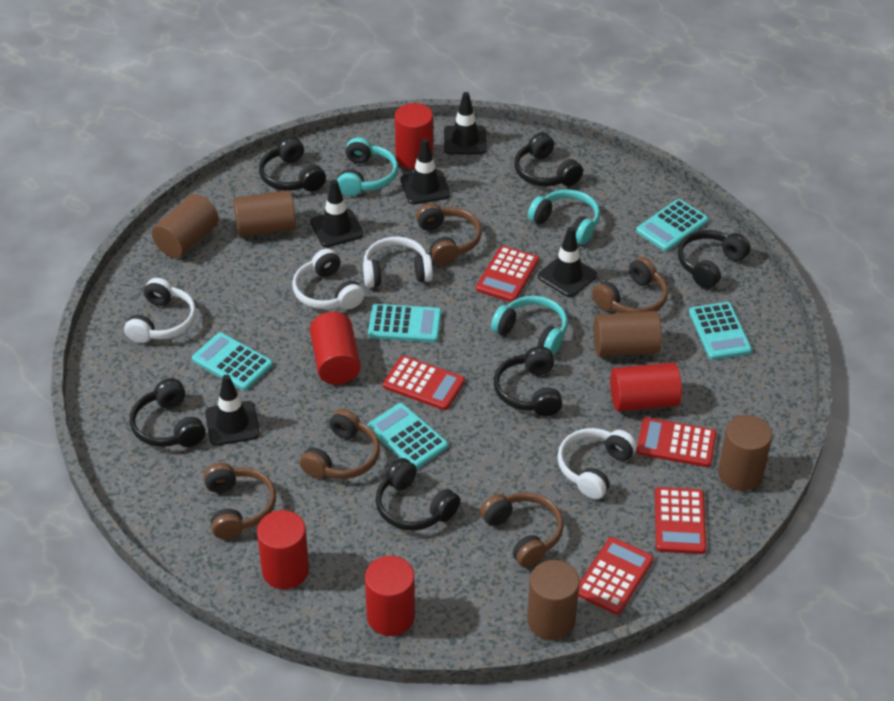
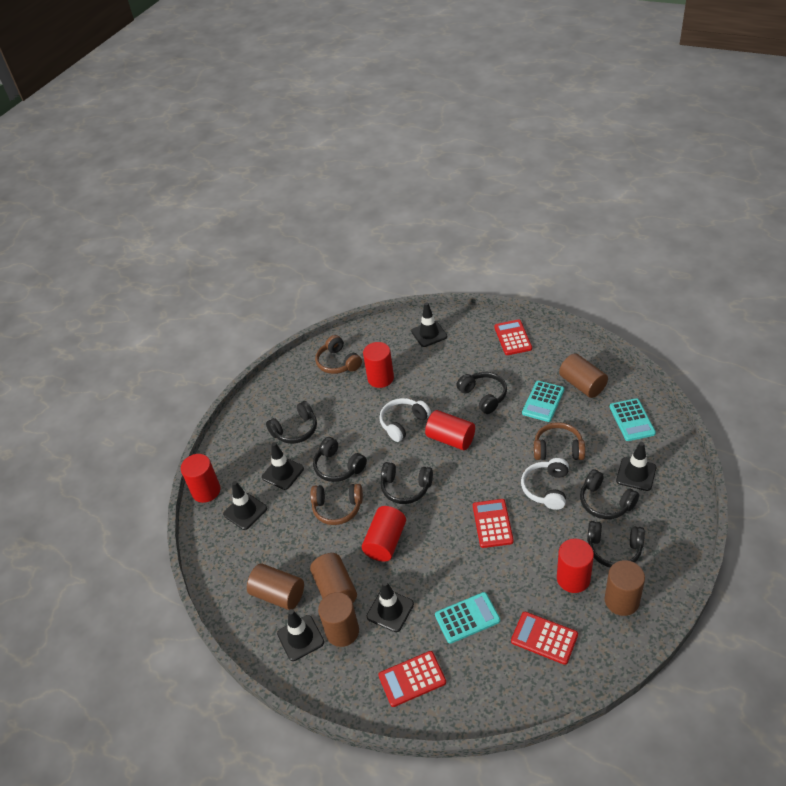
black traffic cone: [205,374,260,446] [310,179,364,247] [400,139,450,204] [444,92,487,155] [538,227,597,297] = 5 -> [223,481,267,530] [262,442,304,490] [277,609,324,661] [367,581,414,632] [411,302,447,347] [616,442,656,491] = 6
brown headphones: [204,463,276,539] [300,409,380,479] [416,203,482,265] [480,492,563,568] [592,257,668,313] = 5 -> [310,484,363,525] [315,335,362,374] [534,422,585,460] = 3
red calculator: [382,355,465,410] [476,246,539,302] [578,537,654,615] [636,417,717,467] [655,487,706,554] = 5 -> [378,651,446,707] [473,499,514,548] [494,320,532,355] [511,612,578,665] = 4
turquoise calculator: [192,332,273,391] [367,403,448,469] [368,304,441,342] [636,199,708,251] [689,302,752,360] = 5 -> [435,592,500,644] [522,381,564,422] [610,398,656,441] = 3
turquoise headphones: [337,137,398,196] [491,296,568,355] [528,190,600,245] = 3 -> none = 0
white headphones: [124,278,196,343] [292,249,364,309] [363,237,433,288] [557,428,637,499] = 4 -> [379,398,431,442] [521,458,569,510] = 2

